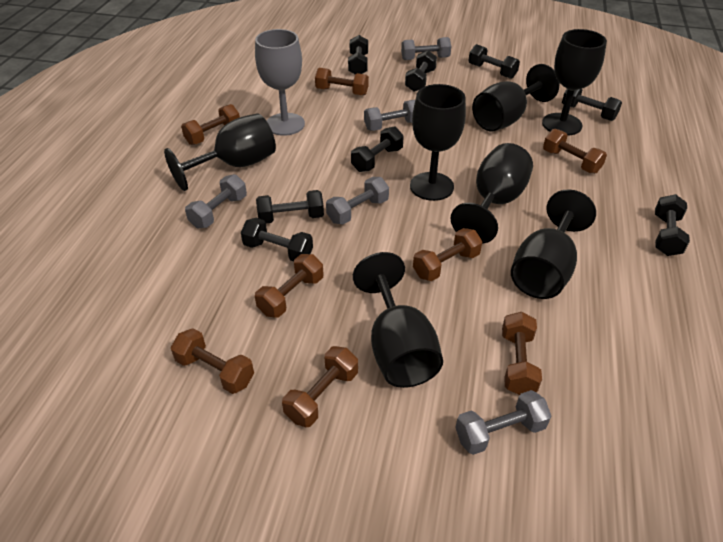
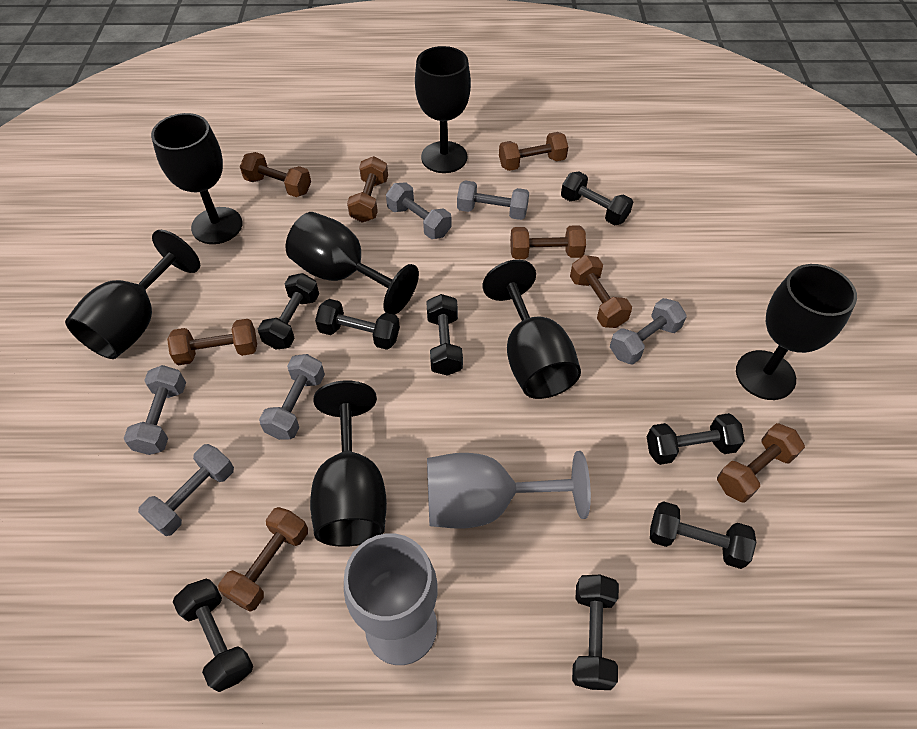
grey dumbbell: [185,174,247,228] [326,177,389,224] [364,100,415,131] [401,37,451,60] [455,390,551,455] = 5 -> [124,365,186,455] [138,444,234,536] [259,354,325,440] [386,182,452,239] [457,180,529,220] [610,298,687,365] = 6
grey goblet: [255,29,305,136] = 1 -> [344,533,438,665] [427,451,591,529] = 2

